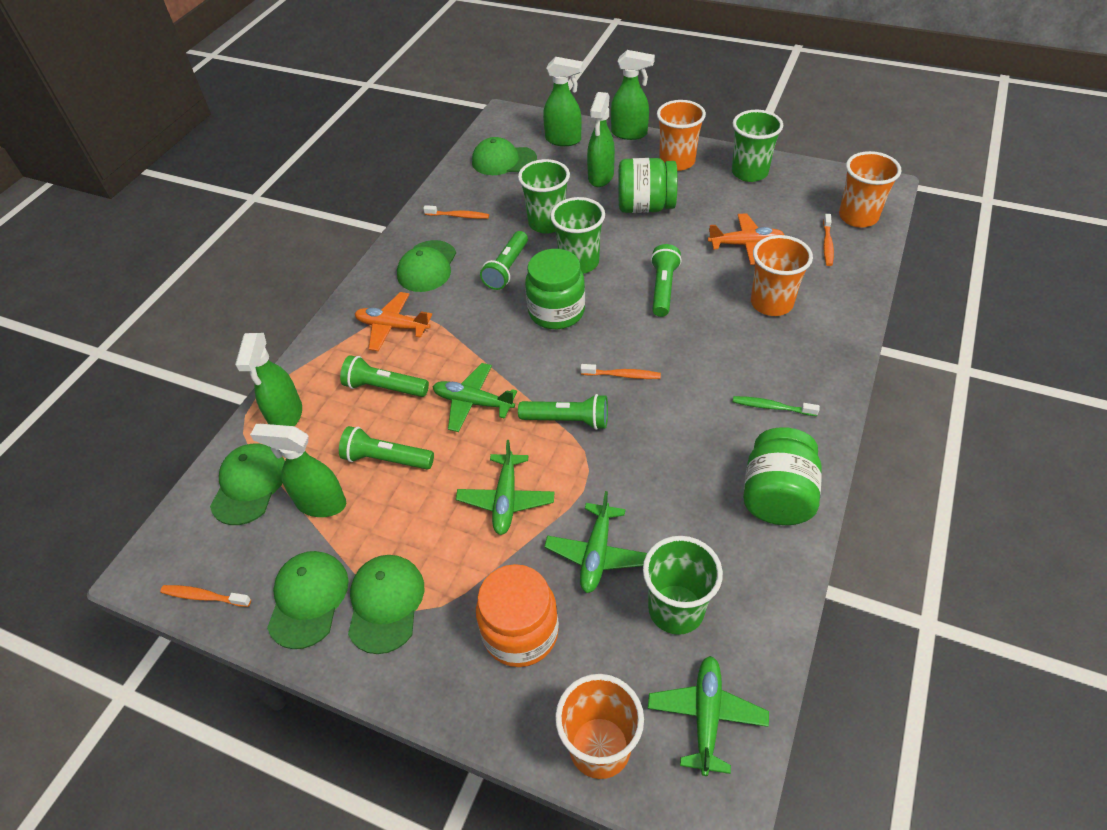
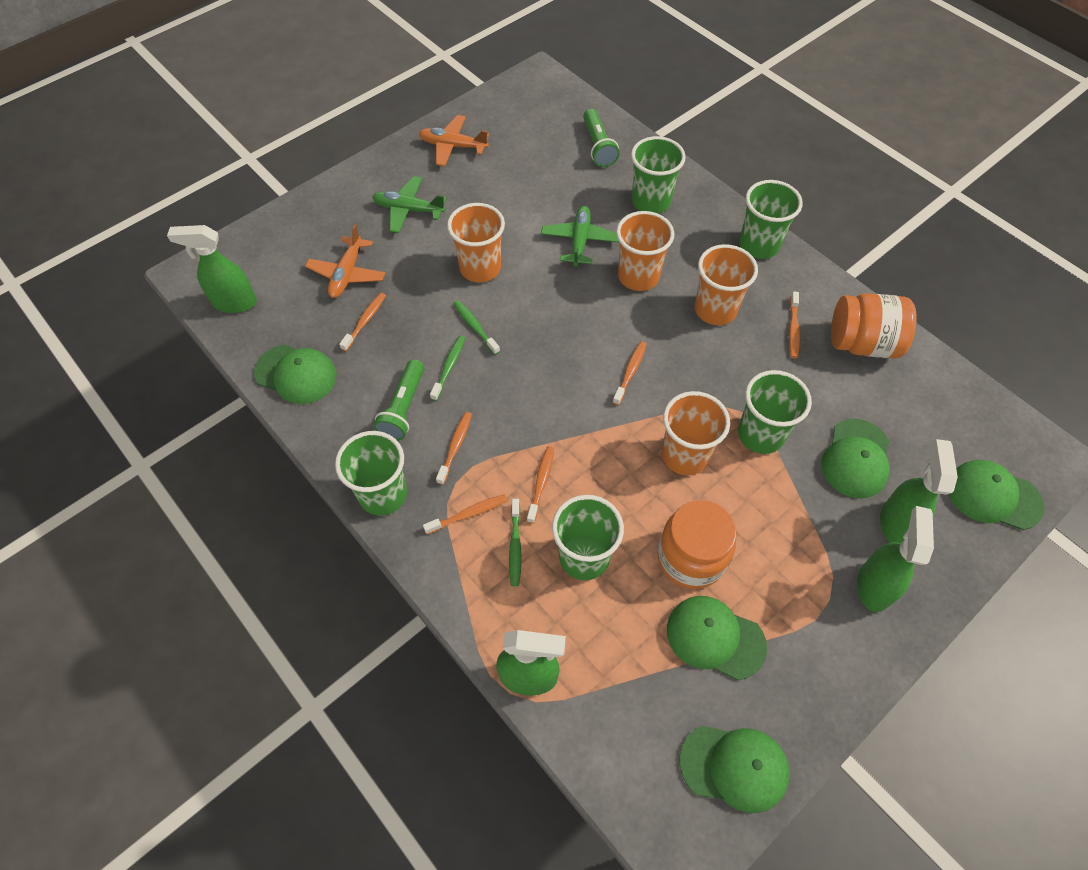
green cup: [518,159,570,234] [550,197,605,274] [643,536,723,635] [732,110,783,182] = 4 -> [335,431,407,515] [552,495,624,580] [631,136,686,214] [738,370,812,454] [739,180,803,259] = 5
green flashlight: [339,426,434,469] [340,355,429,397] [480,231,528,290] [518,394,608,430] [651,244,682,317] = 5 -> [373,359,424,441] [583,109,620,167] = 2
green jar: [525,249,585,329] [618,158,678,213] [743,427,822,525] = 3 -> none = 0
green plane: [433,363,517,432] [456,440,555,535] [544,491,647,593] [648,656,769,776] = 4 -> [372,176,447,233] [541,206,619,266] = 2
green spray bottle: [235,333,302,426] [250,424,346,517] [543,57,583,146] [587,92,615,187] [611,50,655,140] = 5 -> [167,225,257,313] [496,630,566,696] [857,506,934,612] [880,439,958,543] = 4
green toothbrush: [733,396,820,416] = 1 -> [430,336,465,401] [453,300,500,355] [509,499,522,586] = 3
orange jar: [476,564,559,667] = 1 -> [657,500,736,589] [831,293,917,358] = 2
orange toothbrush: [160,585,251,607] [423,205,489,219] [580,364,661,379] [823,214,834,266] = 4 -> [339,293,386,351] [423,494,508,534] [436,412,472,485] [527,446,554,524] [613,341,647,405] [789,291,800,358] = 6

